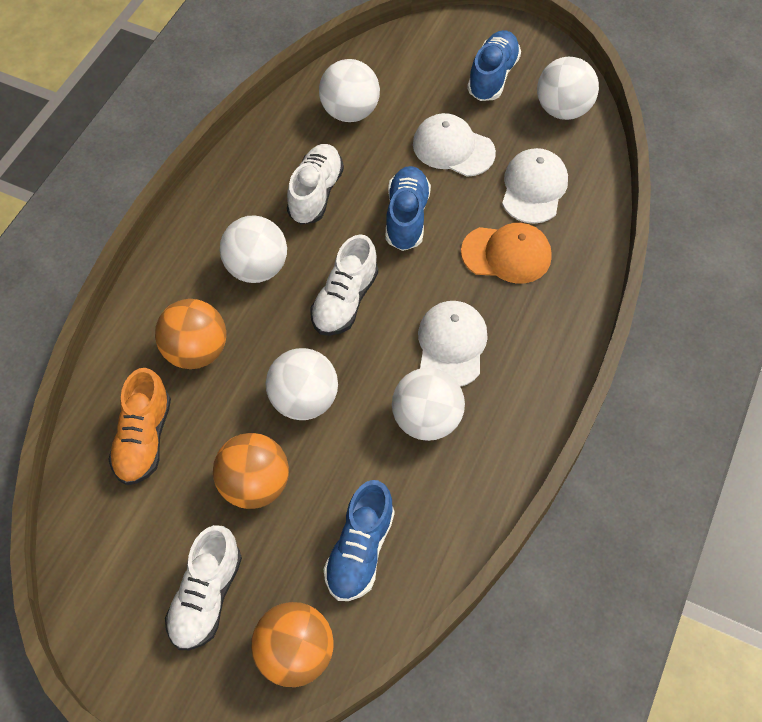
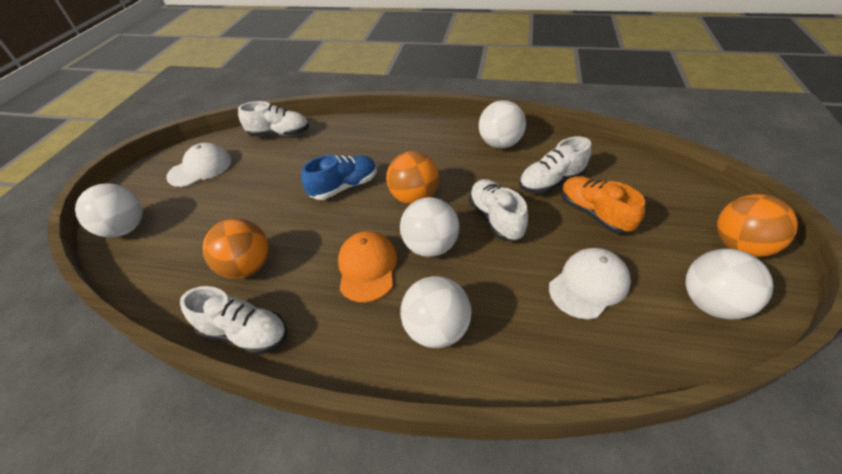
blue shoe: [323,480,395,601] [386,166,431,251] [467,30,521,101] = 3 -> [301,155,377,200] = 1
white cap: [413,113,496,177] [418,301,488,387] [502,148,568,224] = 3 -> [166,143,232,187] [549,248,631,319] = 2
white shoe: [165,525,242,650] [287,144,344,225] [310,234,378,336] = 3 -> [180,286,287,355] [238,101,309,136] [469,179,528,241] [519,137,592,194] = 4

